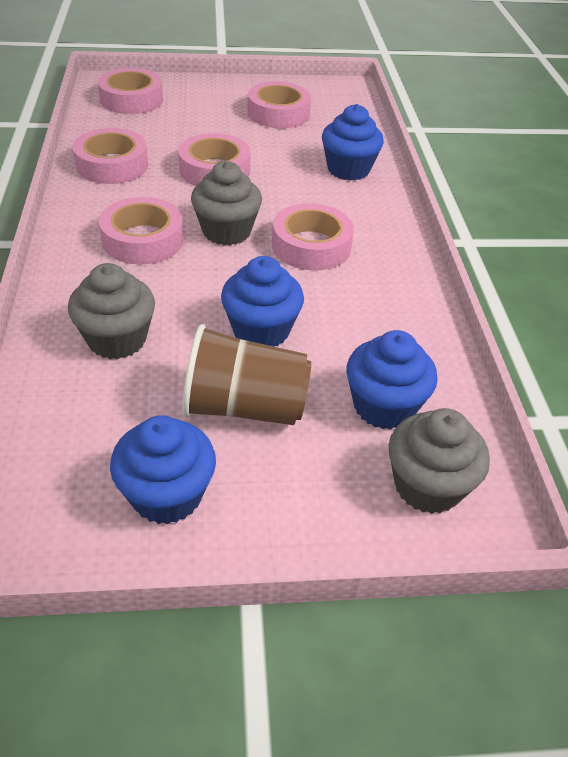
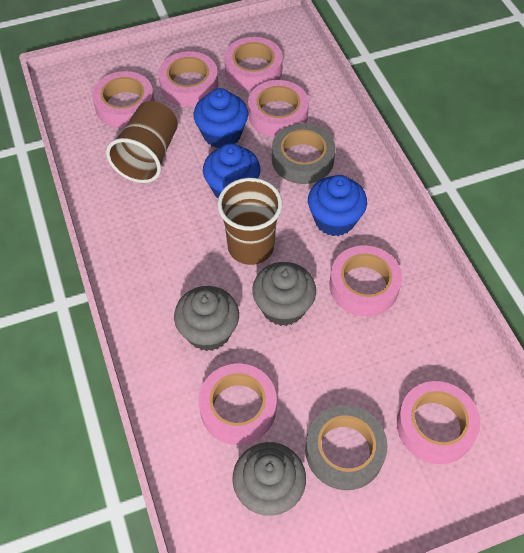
blue cupcake: [110,415,216,525] [221,256,304,347] [322,104,384,181] [346,330,438,430] = 4 -> [193,88,248,148] [203,143,260,198] [308,175,367,236] = 3
brown cup: [182,324,311,425] = 1 -> [106,101,178,183] [217,178,283,265] = 2
grey tape: none = 0 -> [272,123,335,184] [305,405,388,490] = 2
pink tape: [73,128,148,184] [98,68,163,114] [99,197,183,264] [178,133,251,186] [247,81,311,128] [272,203,354,270] = 6 -> [92,71,155,128] [158,51,218,107] [199,364,277,445] [224,37,283,91] [248,80,309,137] [329,246,402,316] [397,381,480,464] = 7

